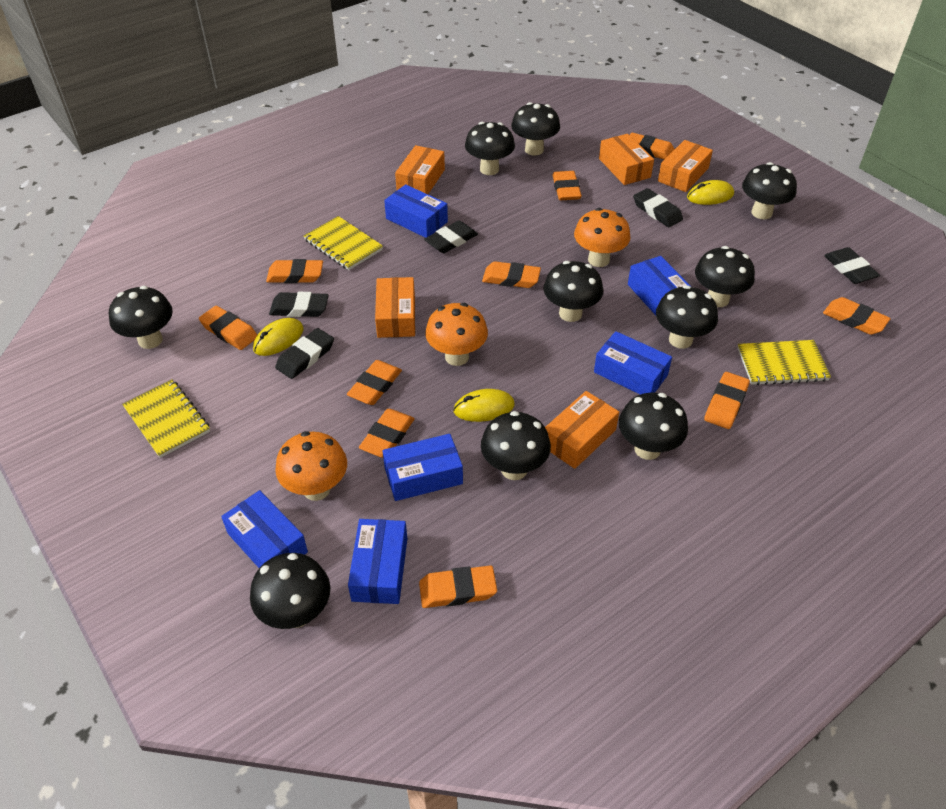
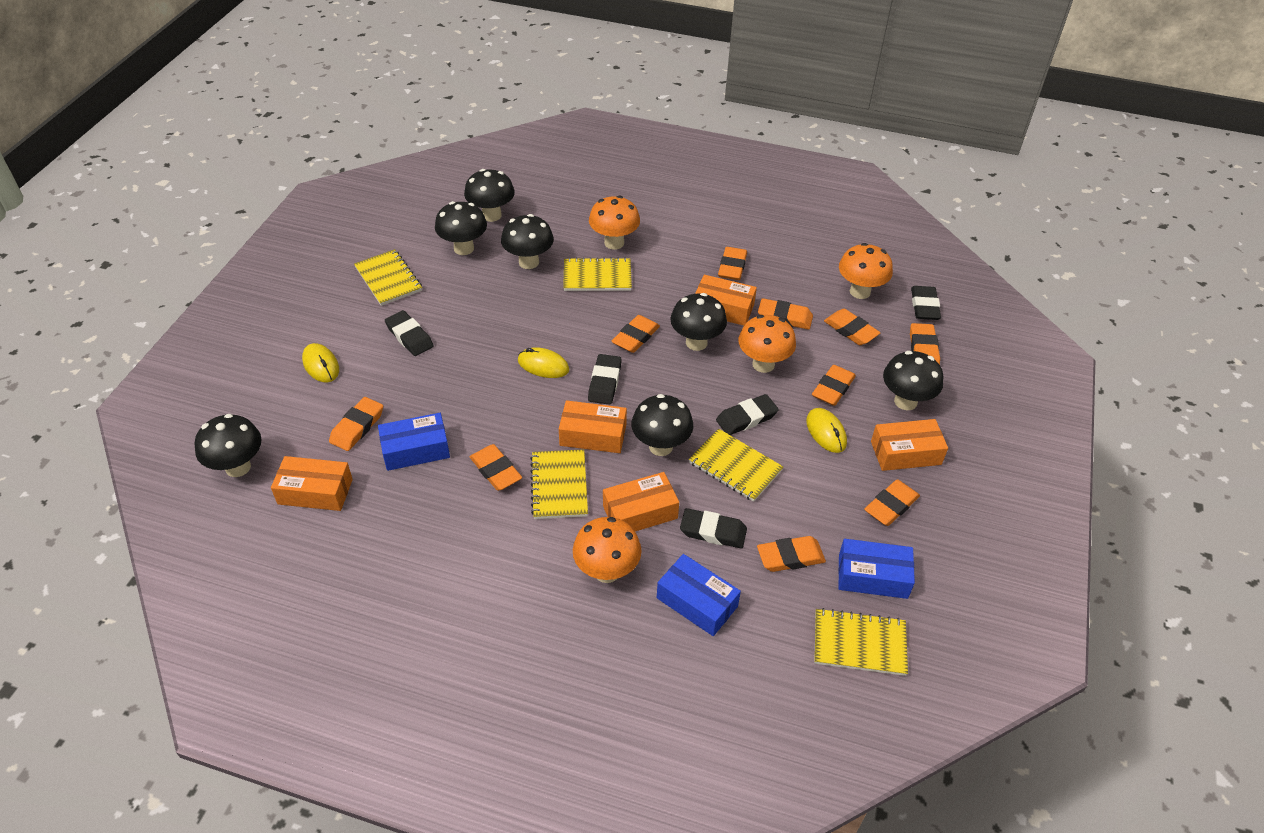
black mushroom: [109,286,173,349] [250,553,330,629] [465,122,515,175] [481,411,551,480] [511,102,560,156] [544,261,603,322] [619,393,688,460] [656,285,718,349] [695,246,755,307] [742,162,797,219] = 10 -> [194,414,262,477] [435,201,487,255] [464,169,515,222] [501,214,554,269] [631,394,693,456] [670,293,727,351] [883,351,943,410] = 7
blue box: [221,490,308,568] [348,519,407,604] [383,434,463,501] [384,184,448,238] [594,331,672,395] [628,256,691,315] = 6 -> [378,413,450,471] [657,554,741,636] [838,539,915,599] = 3
orange mushroom: [275,431,347,501] [425,303,488,366] [574,208,631,267] = 3 -> [573,517,642,583] [589,195,640,250] [739,315,796,373] [839,243,893,299] = 4
yellow notebook: [122,380,210,458] [304,216,383,270] [738,340,831,385] = 3 -> [354,249,422,306] [530,449,588,519] [563,257,632,291] [689,429,783,502] [814,608,908,676] = 5

